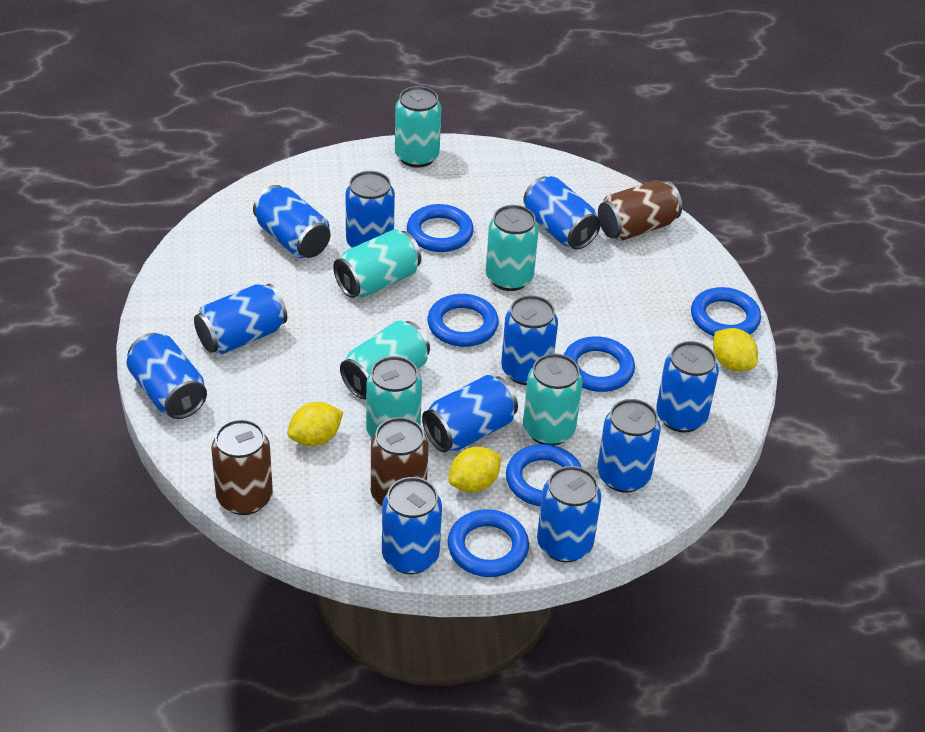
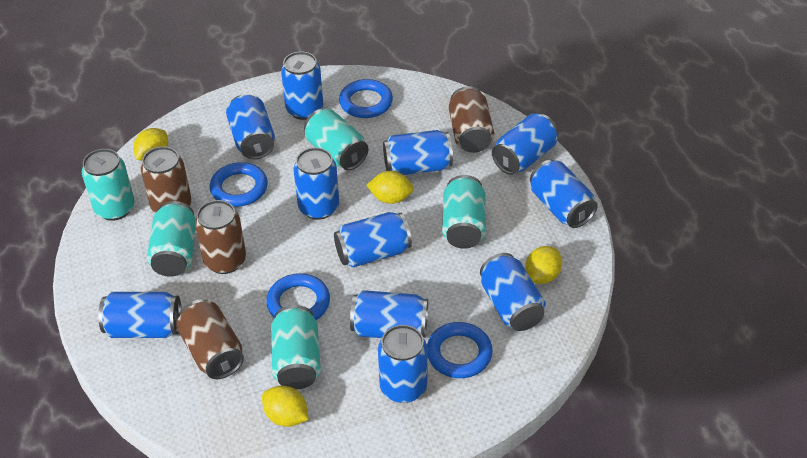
blue ring: [407,204,474,252] [428,294,499,347] [448,509,529,577] [506,444,582,507] [564,336,635,392] [691,287,761,336] = 6 -> [210,162,268,207] [266,273,330,320] [339,79,393,118] [427,322,493,378] = 4
brown can: [211,419,273,515] [371,417,428,506] [598,180,682,241] = 3 -> [141,146,192,213] [176,299,244,379] [195,200,246,274] [449,86,494,153] = 4
turquoise can: [333,229,421,298] [340,320,430,399] [366,356,422,438] [395,86,441,168] [486,205,539,291] [523,354,583,446] = 6 -> [82,149,135,221] [147,201,196,277] [271,305,321,390] [304,109,368,170] [442,175,486,249] = 5
yellow lemon: [287,402,343,446] [449,447,502,492] [713,328,758,371] = 3 -> [133,128,168,161] [262,386,309,427] [366,171,414,204] [525,246,562,284] = 4

